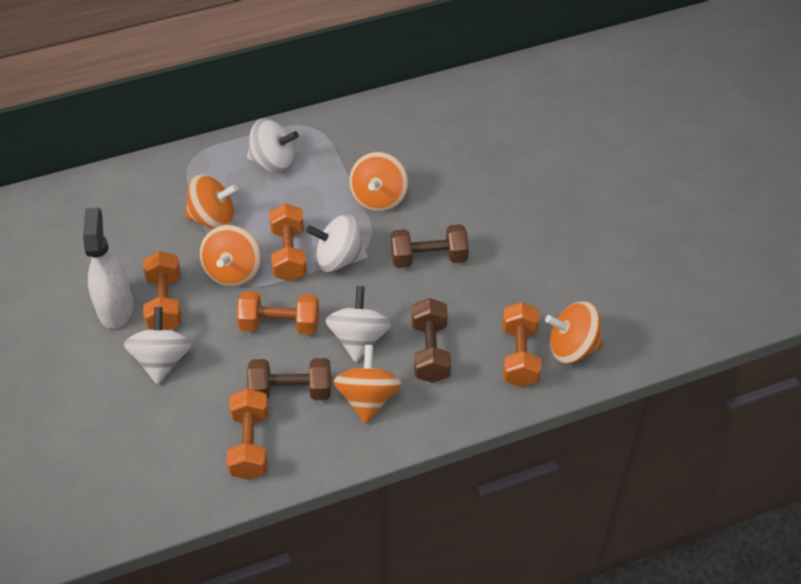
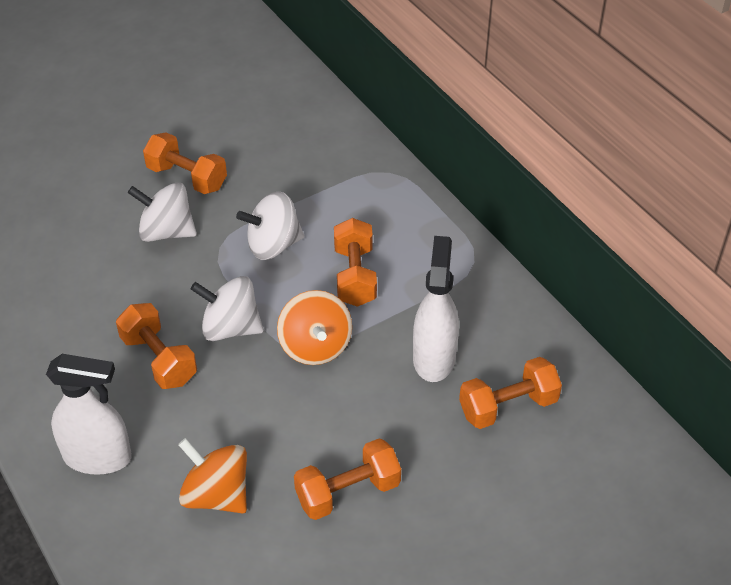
brown dumbbell: [247,358,331,400] [391,224,469,268] [412,298,451,383] = 3 -> none = 0
orange spinning top: [185,175,238,229] [199,225,261,287] [333,345,402,424] [349,152,408,212] [545,301,604,363] = 5 -> [178,438,247,513] [277,290,352,365] = 2
white spinning top: [124,307,192,384] [247,118,299,174] [306,214,367,272] [325,286,391,362] = 4 -> [128,182,197,242] [191,276,263,341] [236,192,304,260] = 3
white spray bottle: [83,207,133,329] = 1 -> [46,354,132,475] [413,236,459,382] = 2

